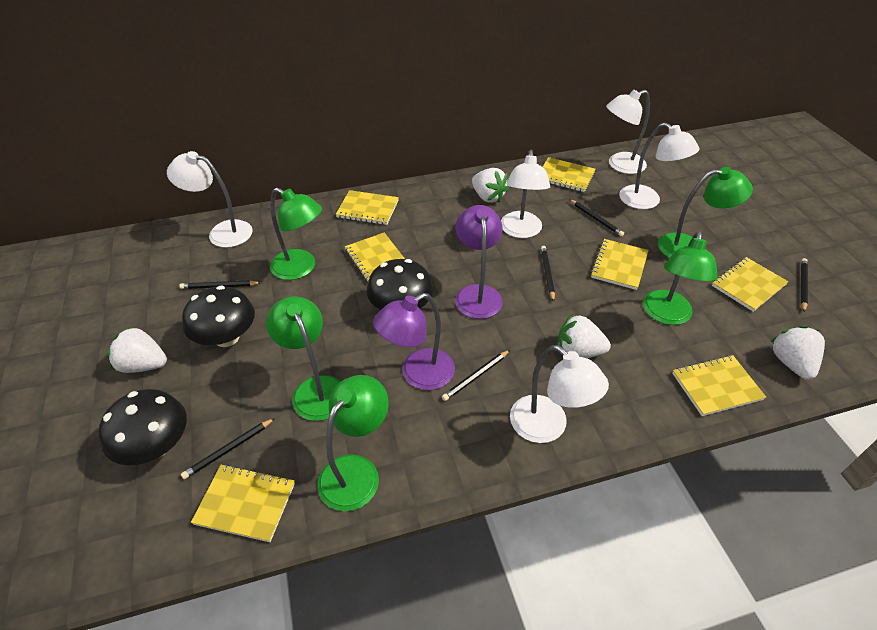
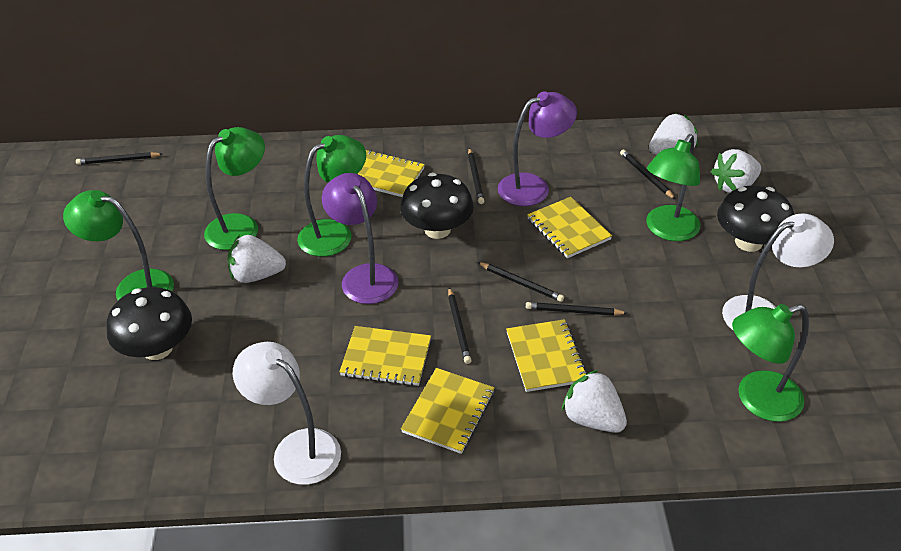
white lamp: [167,151,253,248] [501,150,550,238] [510,345,609,443] [606,90,650,174] [619,122,699,209] = 5 -> [233,342,341,485] [722,213,834,331] = 2
yellow notebook: [191,464,295,542] [336,190,399,225] [345,233,405,281] [543,157,595,192] [591,239,649,290] [672,355,766,416] [712,257,788,312] = 7 -> [339,326,431,386] [358,150,425,197] [401,368,495,454] [506,319,588,392] [527,197,612,258] = 5

